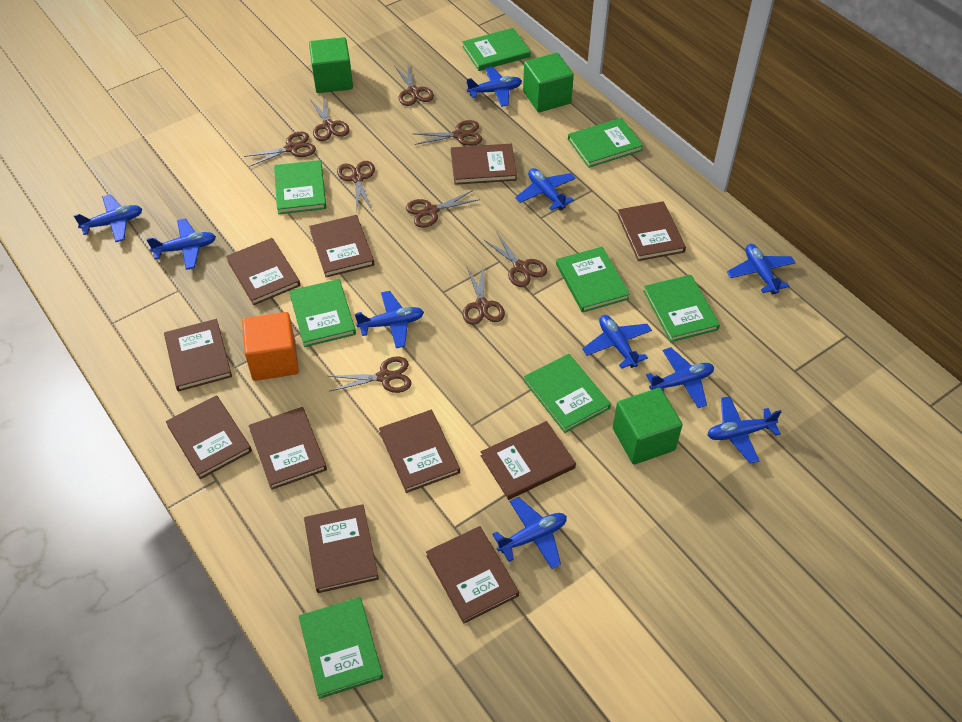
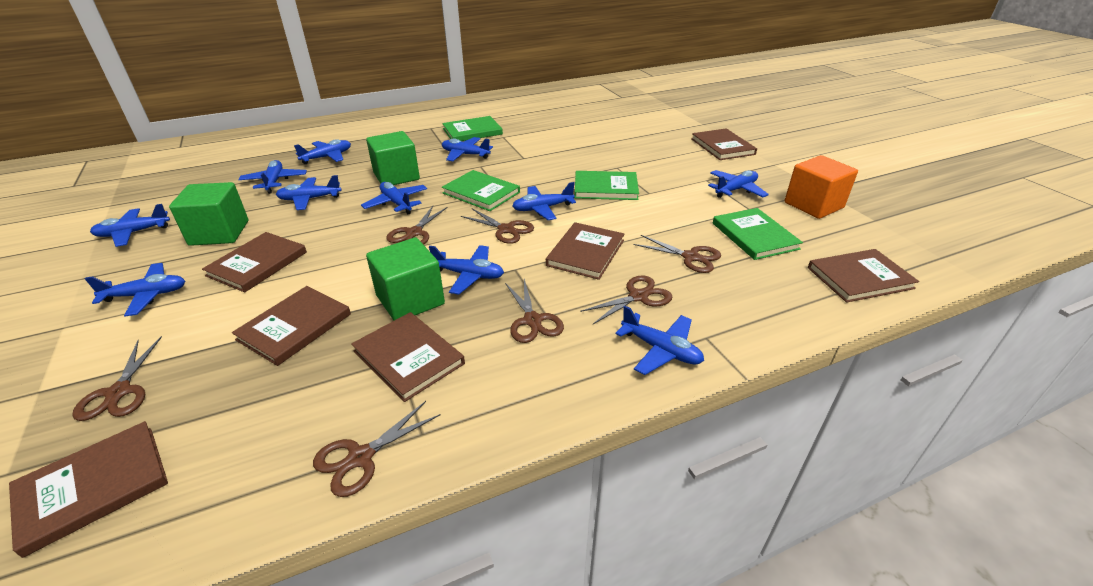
blue plane: [73,194,142,242] [146,218,216,270] [355,291,424,348] [466,67,522,107] [492,497,567,569] [515,168,576,211] [582,315,652,369] [646,347,714,408] [707,396,782,463] [727,244,796,294] = 10 -> [85,263,185,316] [90,204,170,247] [238,160,307,194] [276,175,342,210] [294,139,351,164] [361,182,427,214] [429,245,504,294] [442,137,493,161] [512,182,576,220] [615,306,704,375] [708,170,769,198] = 11
brown book: [164,319,232,391] [166,395,252,479] [226,238,300,305] [249,407,327,490] [304,504,379,593] [309,215,374,277] [379,410,460,493] [426,526,519,624] [451,144,517,185] [481,421,576,500] [617,201,686,261] = 11 -> [9,421,168,558] [202,232,307,292] [232,286,351,366] [351,312,465,402] [546,222,625,280] [691,128,757,160] [808,249,919,303] = 7
brown scissors: [244,132,316,167] [310,96,350,141] [328,356,412,393] [337,161,375,212] [394,64,434,106] [406,190,480,228] [413,120,482,146] [463,267,505,325] [483,233,547,287] = 9 -> [72,336,162,421] [313,401,441,497] [386,206,448,245] [461,209,534,244] [505,279,564,343] [580,275,672,324] [634,235,721,273] = 7
green book: [274,160,326,214] [289,279,356,347] [299,597,383,699] [462,28,531,71] [524,354,611,433] [556,247,630,313] [568,118,643,168] [643,275,720,342] = 8 -> [442,116,503,141] [442,170,520,211] [575,171,639,200] [713,208,803,260] = 4

